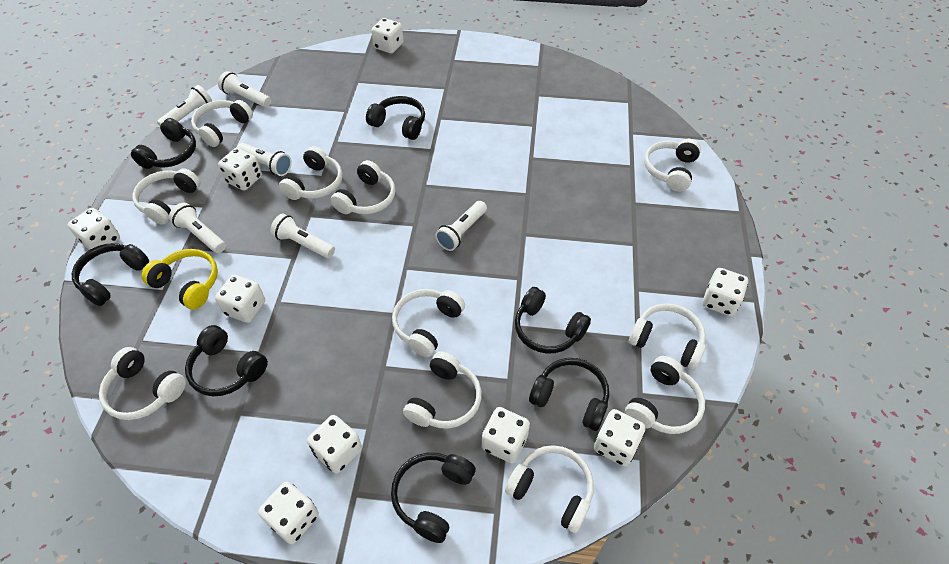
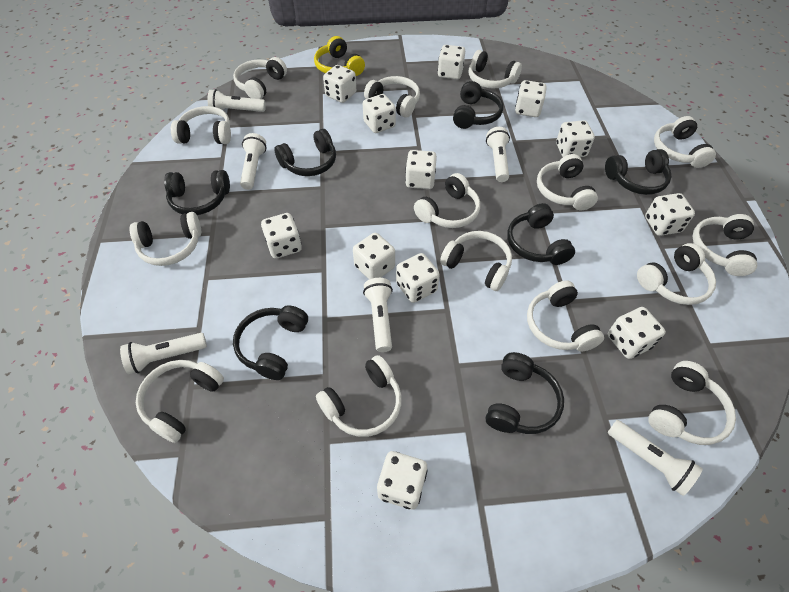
white dice: [68,208,120,250] [215,275,265,323] [218,148,262,191] [258,482,319,544] [307,415,362,474] [371,18,403,54] [482,407,530,463] [594,409,646,466] [703,268,748,316] = 9 -> [261,213,302,259] [323,65,356,103] [353,233,395,280] [363,94,396,133] [377,451,428,510] [396,253,440,303] [405,150,437,189] [438,45,465,79] [515,80,547,117] [556,120,595,157] [608,307,666,359] [645,193,695,236] = 12
white headphones: [99,347,186,420] [132,168,200,225] [191,100,253,147] [279,146,343,200] [331,160,395,214] [392,289,465,357] [403,352,482,429] [505,445,594,533] [625,356,705,434] [629,303,706,370] [644,139,701,192] = 11 -> [130,212,201,266] [136,360,224,443] [171,106,231,144] [233,57,287,99] [316,355,402,437] [364,76,420,118] [414,173,480,228] [440,231,512,291] [469,50,522,89] [527,280,604,352] [537,154,598,210] [637,243,716,305] [648,361,736,445] [654,116,716,168] [692,214,757,276] = 15

